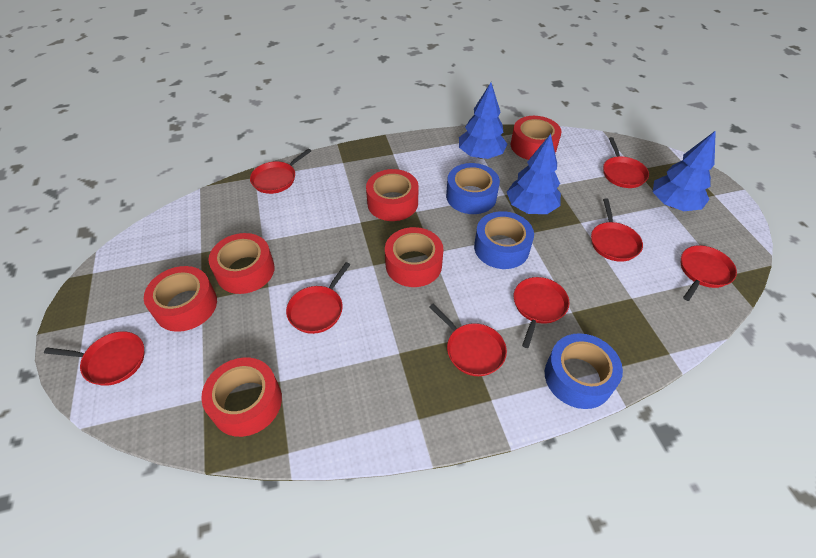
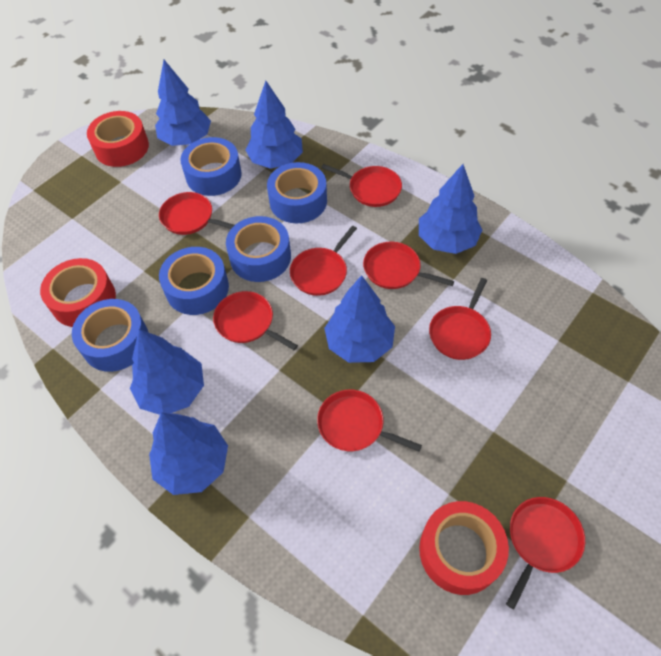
blue tape: [446,163,500,214] [474,211,534,269] [545,333,623,409] = 3 -> [72,299,149,372] [159,247,229,315] [181,137,242,196] [226,216,291,282] [267,162,327,223] = 5
blue tree: [459,83,507,159] [507,134,561,214] [653,130,716,211] = 3 -> [130,329,204,415] [149,412,228,495] [155,60,211,146] [245,81,303,169] [324,275,395,363] [419,164,482,254] = 6
red tape: [144,266,217,332] [201,358,282,437] [209,233,275,294] [366,169,419,221] [385,227,443,287] [511,116,561,160] = 6 -> [40,258,116,327] [87,111,149,167] [419,501,509,595] = 3

